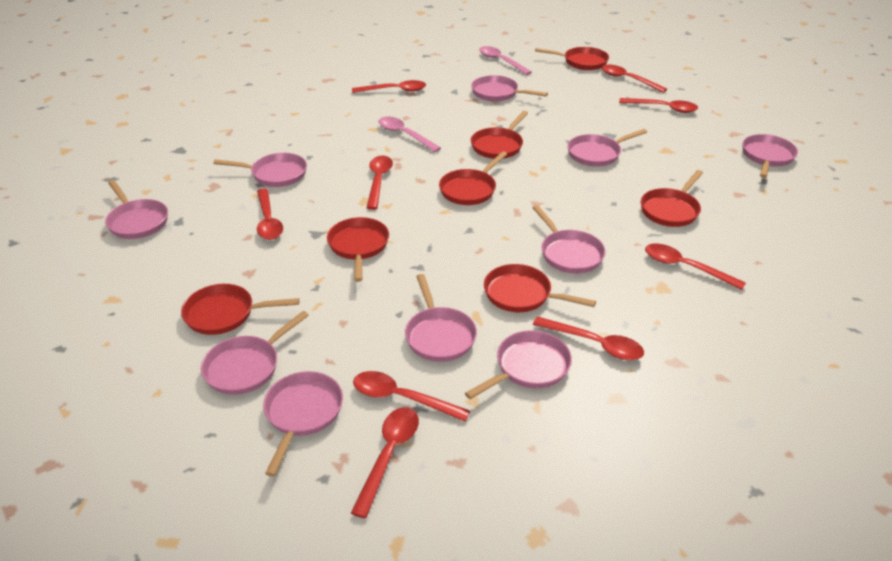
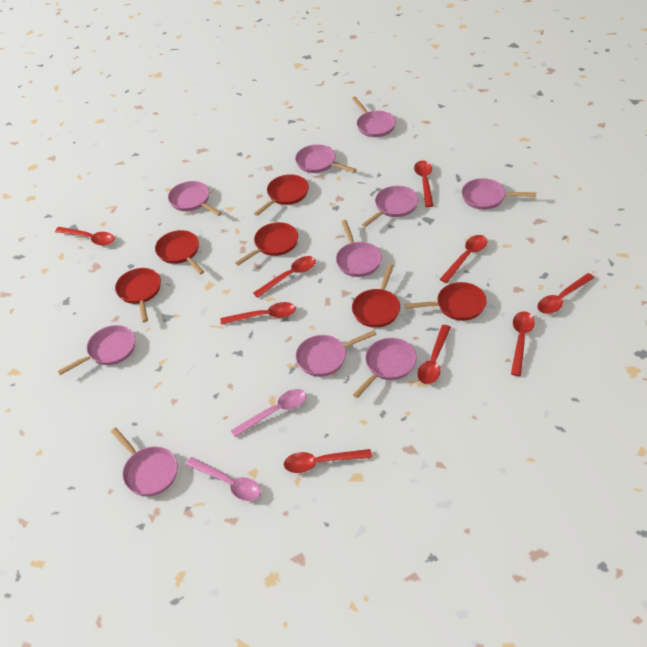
red pan: [181,284,299,335] [327,217,389,282] [439,151,507,205] [471,111,528,159] [484,264,596,312] [535,47,609,70] [641,170,703,227] = 7 -> [115,268,161,322] [155,230,204,274] [235,222,298,266] [254,174,309,216] [352,264,400,328] [405,282,487,321] = 6

